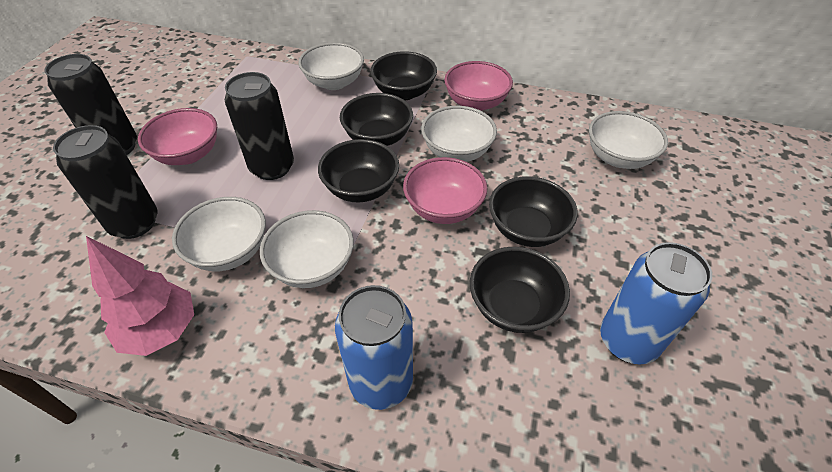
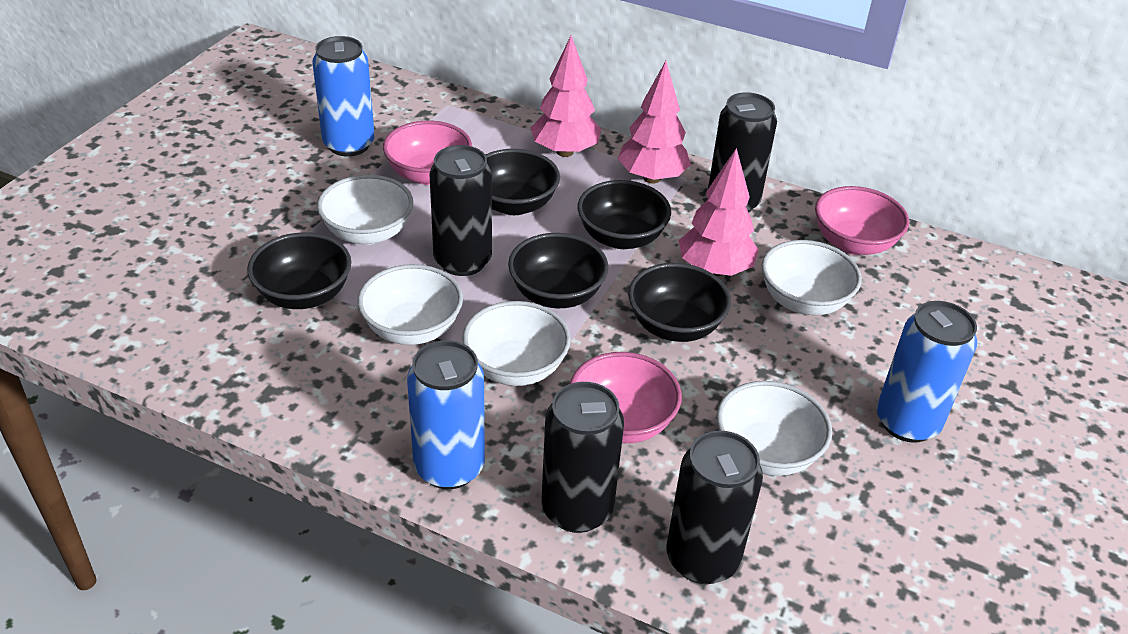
black can: [44,54,137,155] [53,125,157,239] [225,72,294,180] = 3 -> [430,145,492,276] [541,382,624,533] [667,431,763,584] [708,92,777,213] = 4
blue can: [335,285,413,410] [600,242,712,364] = 2 -> [312,36,375,157] [407,340,485,489] [877,301,977,443] = 3
pink tree: [86,236,194,356] = 1 -> [530,36,601,157] [618,61,691,184] [679,148,759,276] = 3

